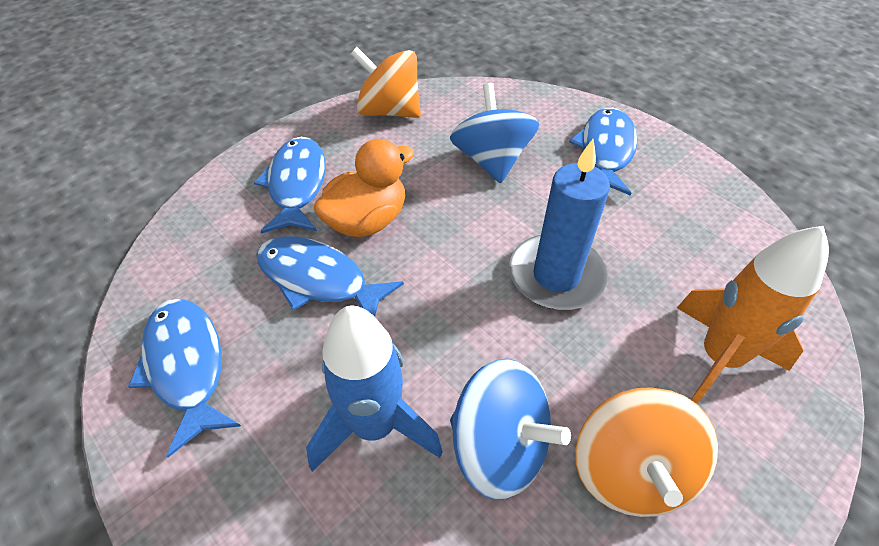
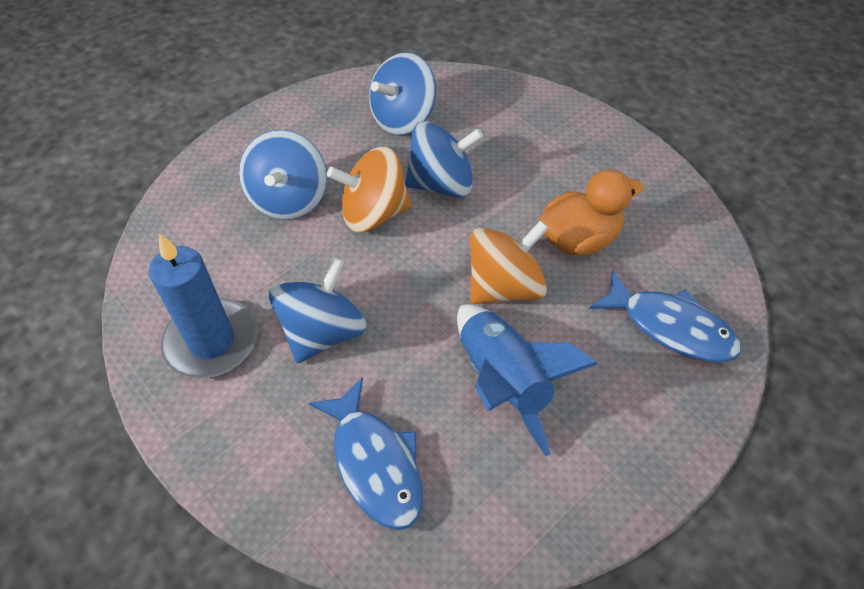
blue fish: [128,299,241,458] [254,137,326,234] [256,236,404,317] [569,108,637,196] = 4 -> [308,377,423,530] [589,270,741,362] = 2
blue spinning top: [450,83,539,183] [450,359,571,500] = 2 -> [239,130,327,220] [269,257,367,363] [369,52,436,135] [405,121,483,198] = 4
orange rocket: [677,226,829,404] = 1 -> none = 0

